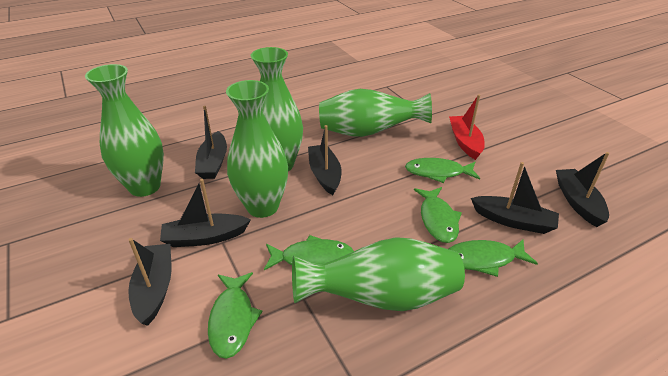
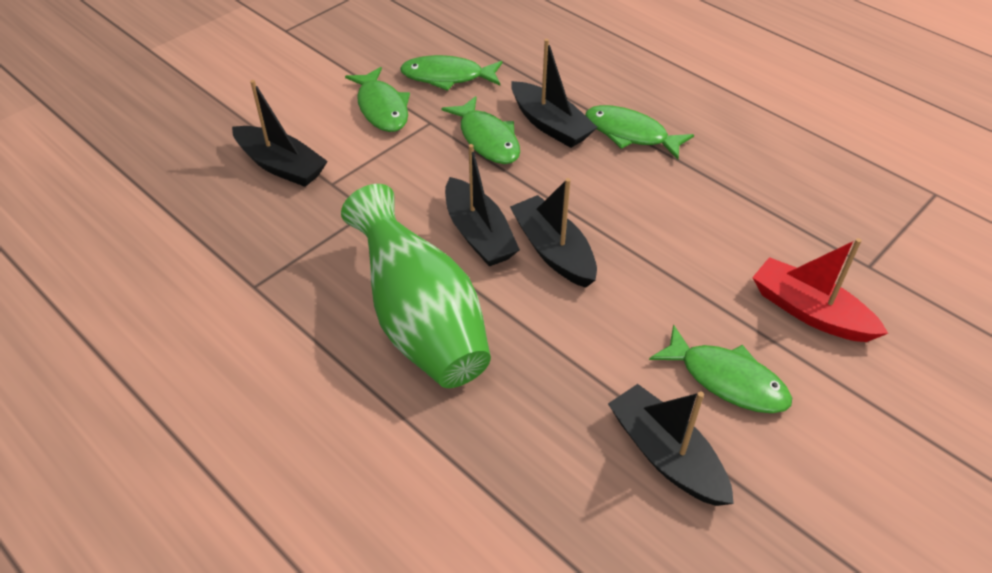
black boat: [128,238,172,326] [160,179,251,247] [195,106,227,179] [308,125,341,195] [471,162,559,234] [556,152,609,227] = 6 -> [232,80,328,187] [445,144,520,267] [510,178,597,288] [511,39,598,148] [608,384,734,506] = 5
green vase: [85,64,164,197] [226,80,288,218] [251,47,303,171] [292,237,465,311] [319,89,432,137] = 5 -> [341,184,491,388] = 1

